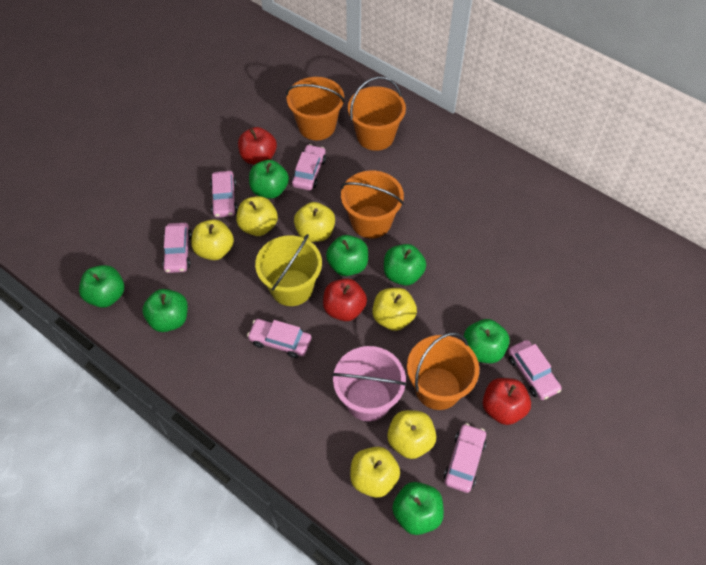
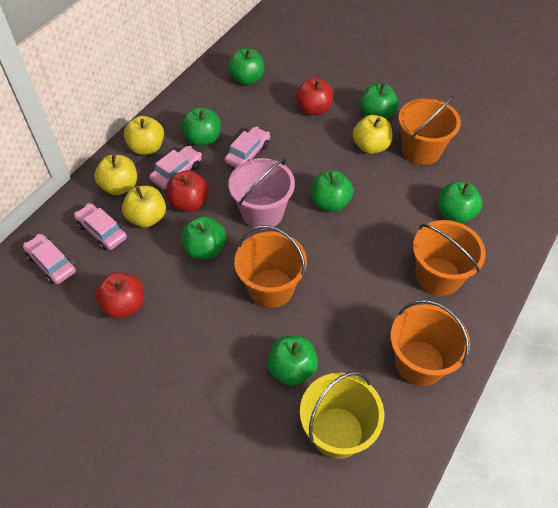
pink car: [162,223,192,273] [210,171,238,218] [247,319,311,358] [292,144,326,190] [444,423,486,493] [508,340,561,400] = 6 -> [23,234,76,284] [74,203,127,250] [149,146,202,189] [225,127,270,168] = 4
yellow apple: [191,220,234,260] [236,196,278,236] [294,202,335,242] [350,447,400,498] [372,288,417,331] [387,410,436,459] = 6 -> [94,155,137,195] [122,186,166,228] [124,116,164,155] [353,115,392,154] = 4

